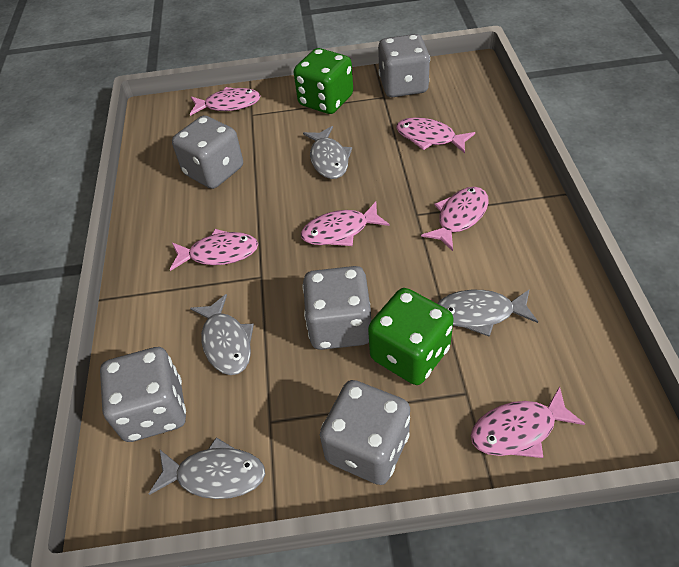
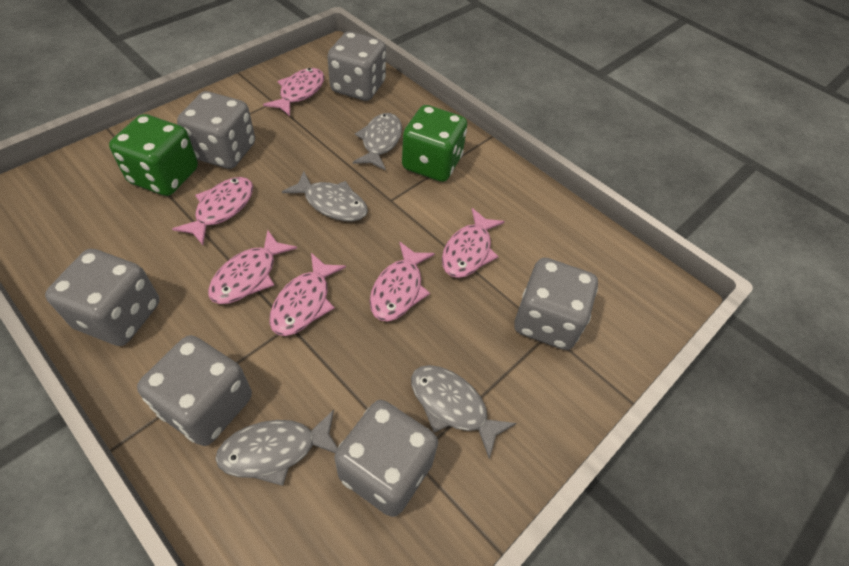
grey dice: [100,347,186,442] [172,115,243,189] [303,266,371,350] [320,380,410,485] [378,34,430,97] = 5 -> [45,249,159,346] [137,335,252,446] [177,91,255,169] [327,32,386,101] [334,400,438,517] [514,258,598,350] = 6

